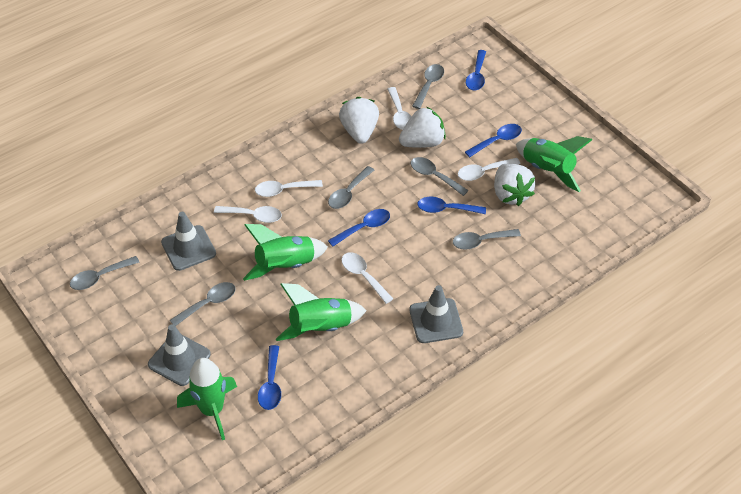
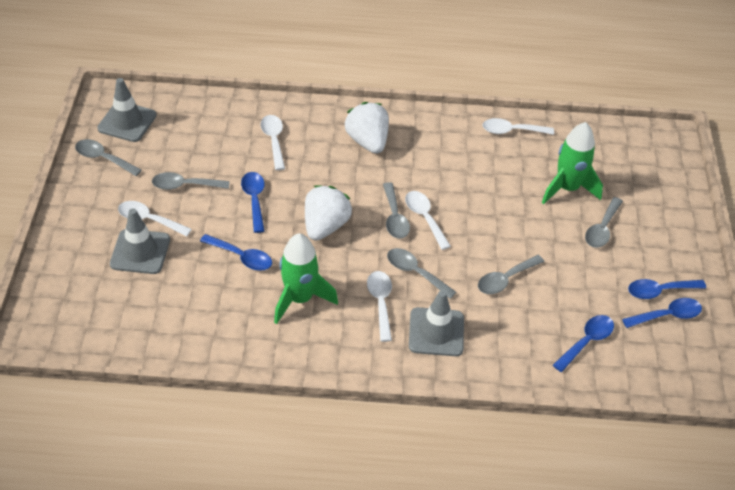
green rocket: [177,358,237,440] [243,224,328,281] [276,283,367,341] [516,136,592,192] = 4 -> [274,233,338,324] [542,122,603,204] = 2
white strawberry: [339,97,379,144] [399,107,446,148] [494,163,536,206] = 3 -> [305,185,352,241] [345,102,389,154] = 2

